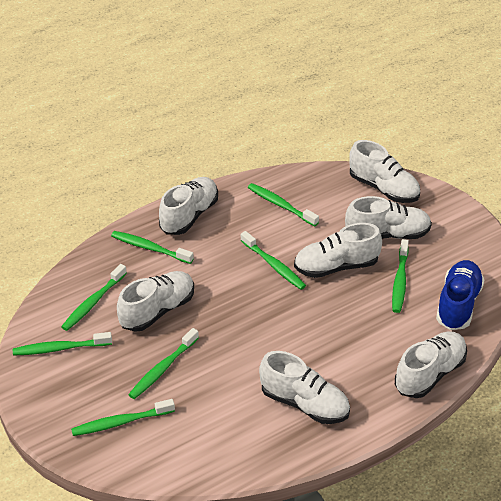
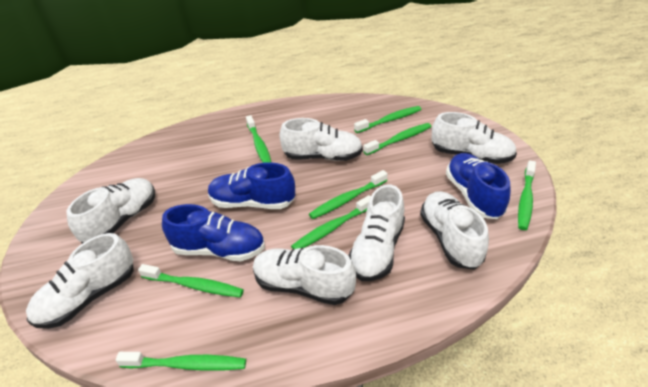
blue shoe: [436,260,484,330] = 1 -> [162,204,265,261] [208,162,295,209] [446,153,511,219] = 3

